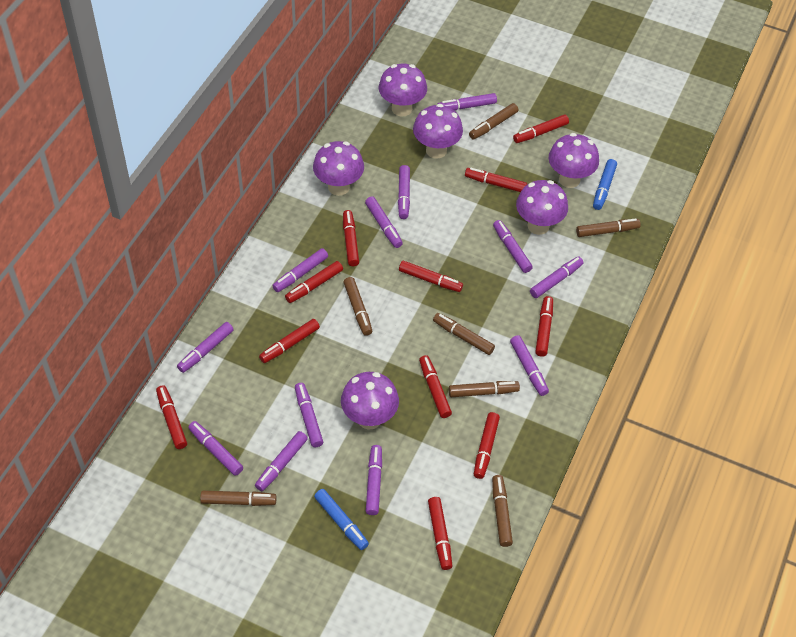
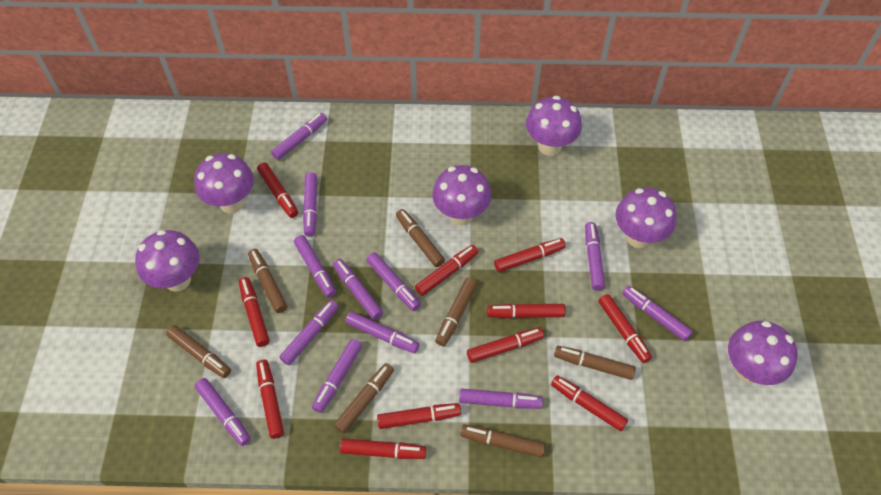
blue marker: [314,489,369,550] [593,159,617,210] = 2 -> none = 0

